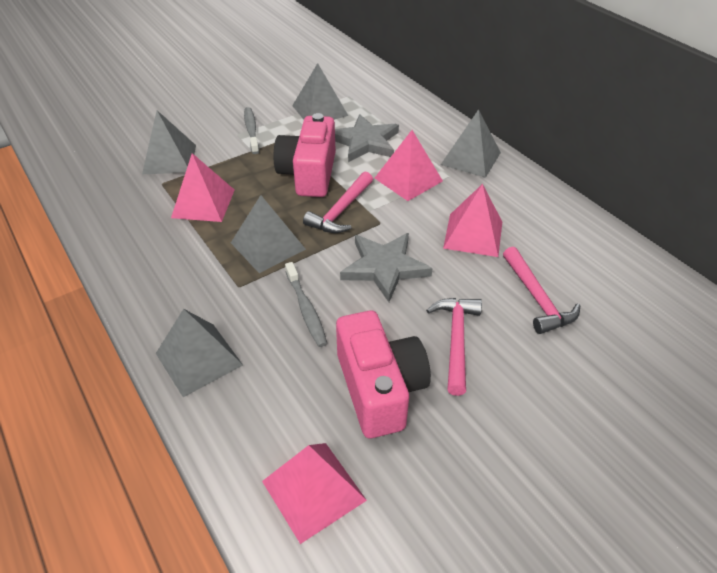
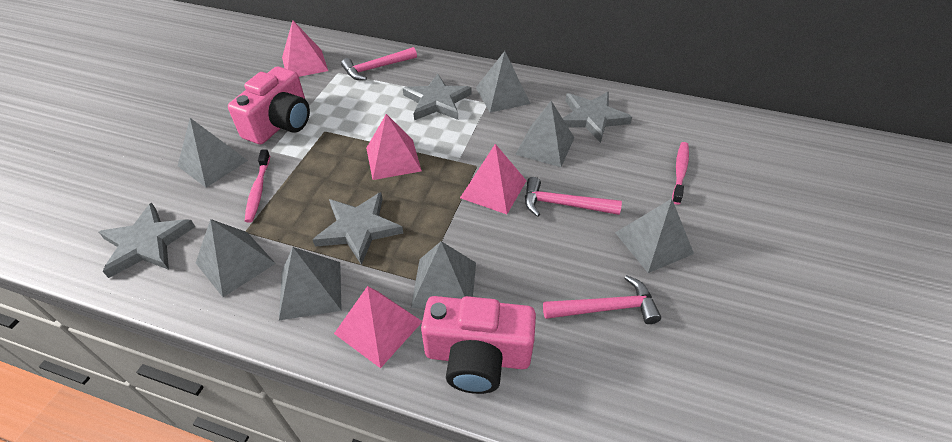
grey pyramid: [142,110,196,174] [156,309,243,397] [231,195,306,273] [292,63,348,120] [441,109,501,178] = 5 -> [178,118,248,187] [196,219,276,297] [279,247,342,320] [411,241,476,309] [476,51,531,113] [515,101,574,167] [615,199,694,273] = 7
grey star: [335,114,399,162] [340,233,433,302] = 2 -> [99,203,195,278] [313,192,403,265] [403,73,471,120] [563,92,632,143] = 4
grey toothbrush: [244,107,259,154] [285,262,327,347] = 2 -> none = 0
pink toothbrush: none = 0 -> [245,149,270,223] [672,142,689,205] = 2

